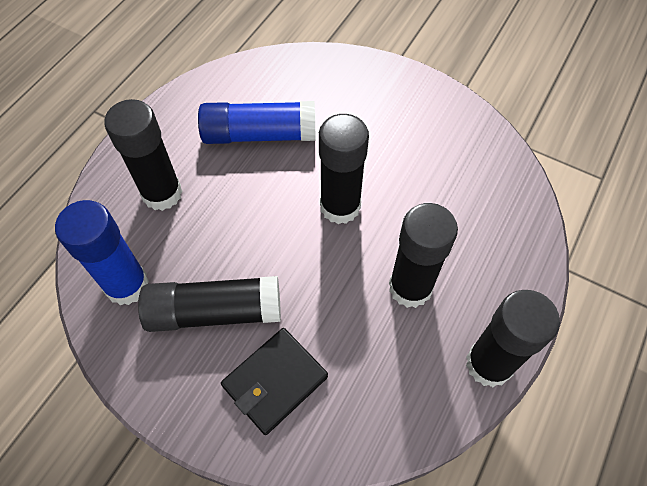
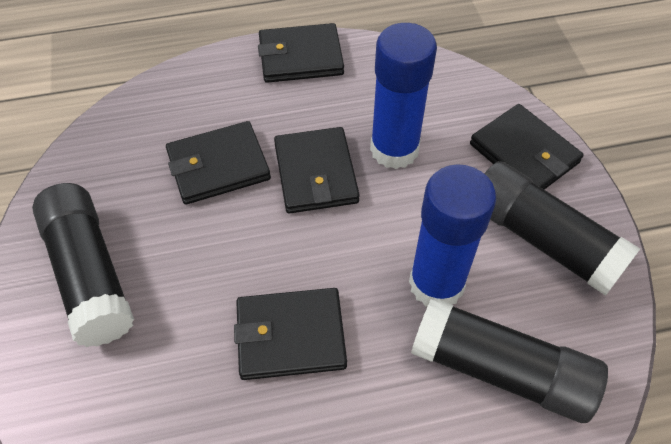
black glue stick: [104,99,183,211] [138,276,281,332] [319,114,369,224] [389,203,458,308] [466,290,560,387] = 5 -> [32,183,134,347] [411,297,608,423] [484,161,640,296] = 3
black wallet: [221,328,328,435] = 1 -> [166,121,271,205] [234,288,347,380] [258,23,344,83] [274,127,360,214] [470,104,584,190] = 5

